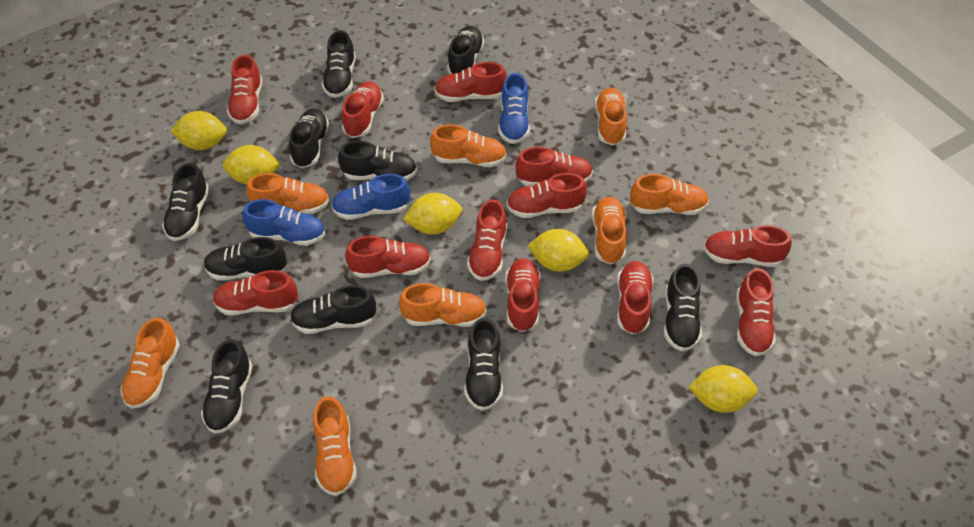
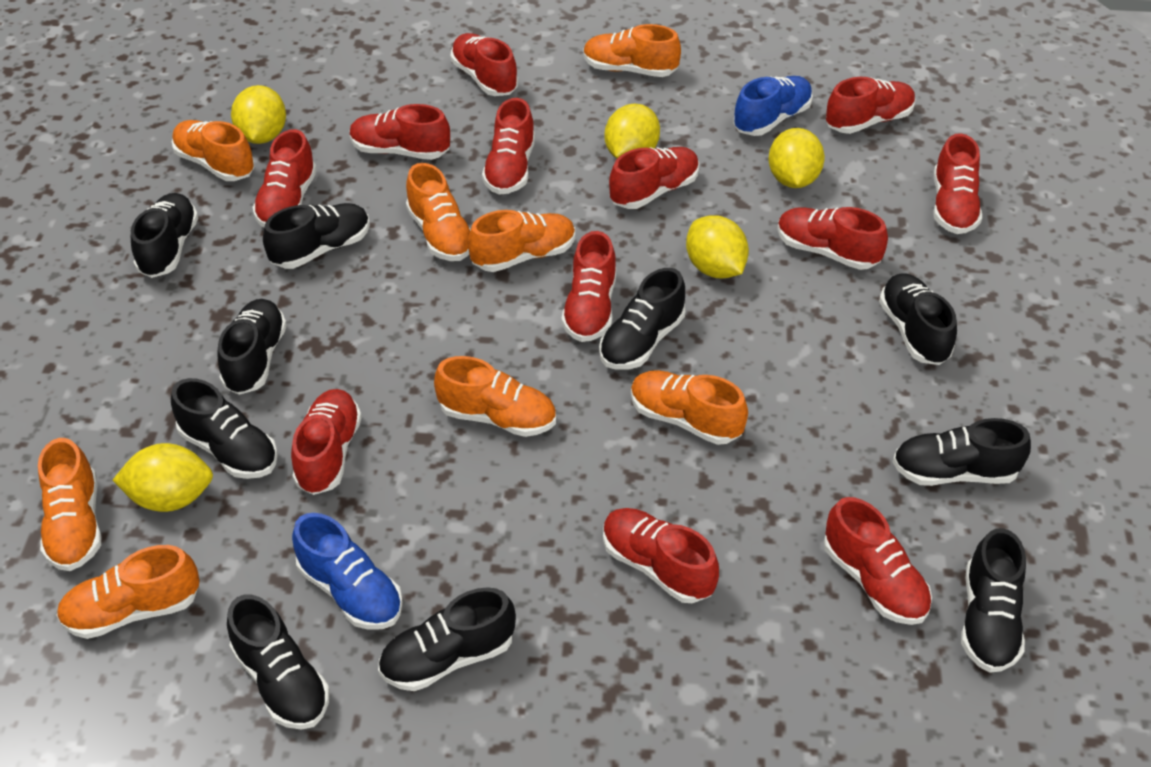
blue shoe: [242,199,325,246] [331,174,410,220] [498,73,530,144] = 3 -> [292,513,403,630] [733,76,813,136] = 2

